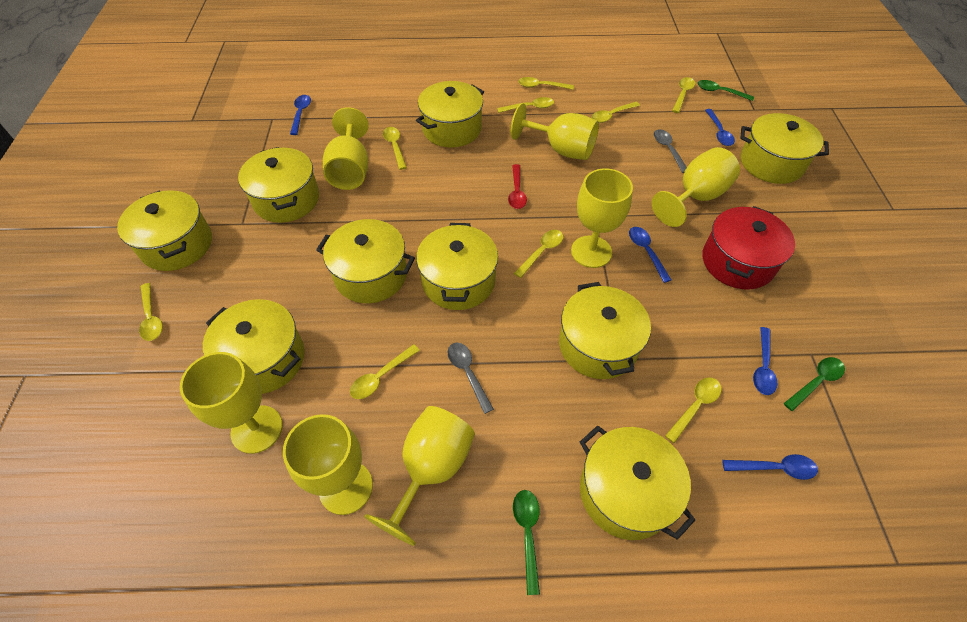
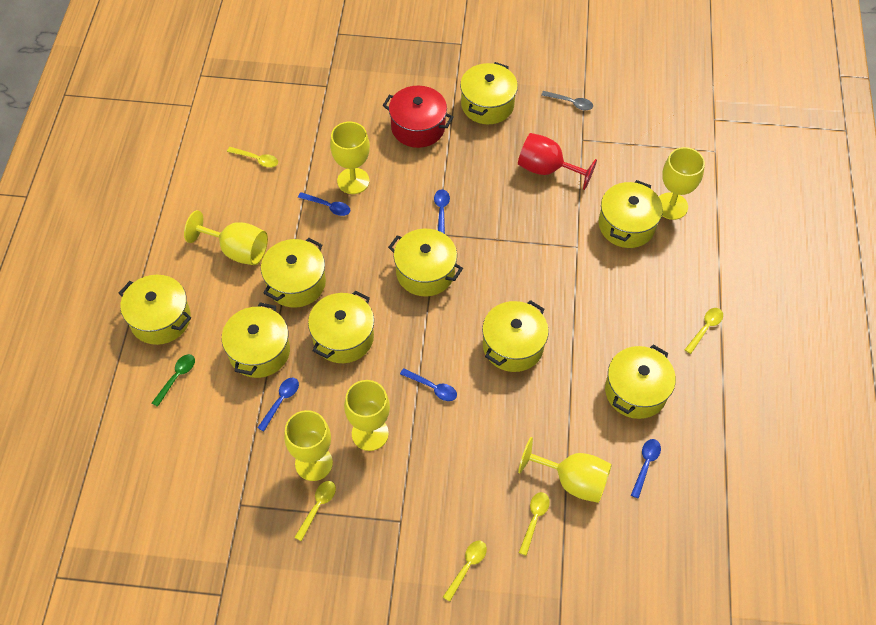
green spoon: [513,490,540,595] [698,80,754,101] [784,357,845,411] = 3 -> [152,354,195,407] = 1
grey spoon: [448,343,494,414] [654,129,687,173] = 2 -> [541,91,593,110] = 1
red goblet: none = 0 -> [518,133,597,190] = 1
red spoon: [508,164,527,209] = 1 -> none = 0
yellow goblet: [180,352,282,454] [283,414,373,515] [323,107,369,190] [364,406,475,546] [511,103,599,160] [571,168,633,268] [652,147,740,227] = 7 -> [184,210,268,265] [284,410,333,481] [330,122,370,194] [344,380,390,451] [518,437,612,503] [659,147,705,220] = 6
yellow spoon: [139,283,163,341] [350,344,420,399] [383,127,407,170] [497,97,554,113] [514,230,563,278] [518,77,574,90] [591,102,640,123] [665,377,721,443] [672,77,695,113] = 9 -> [227,147,278,168] [294,481,336,541] [443,541,487,602] [519,492,550,556] [685,308,723,354] = 5

